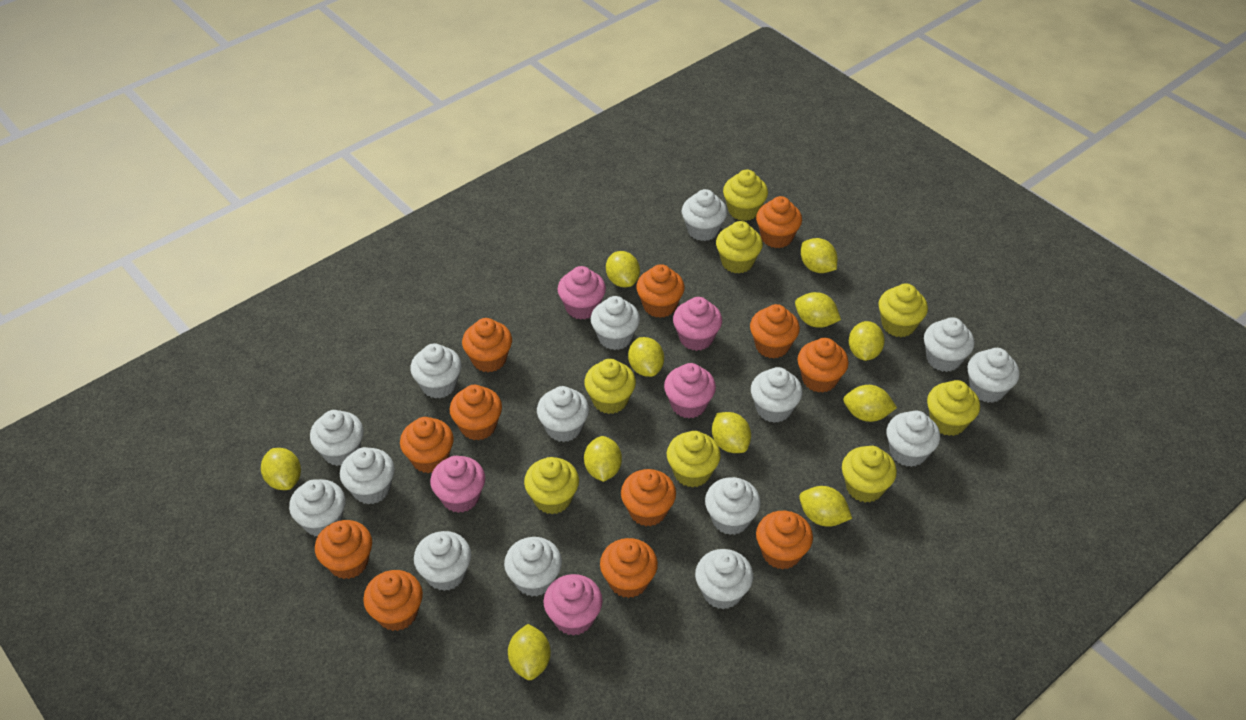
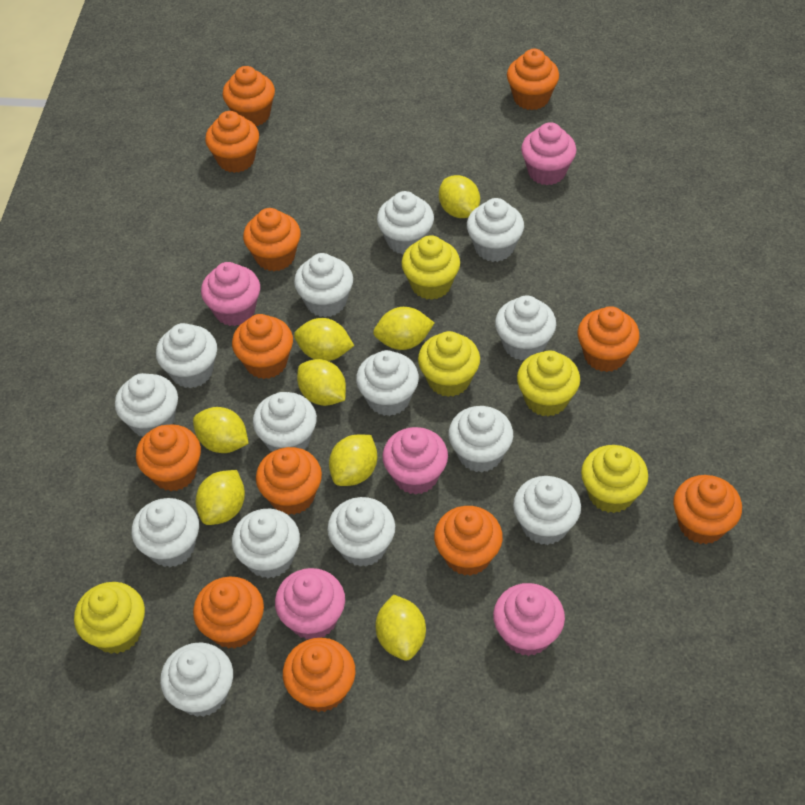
white cupcake: [289,479,346,536] [310,410,364,466] [340,447,395,504] [410,343,462,399] [414,531,471,591] [504,537,562,596] [537,386,589,442] [591,296,640,350] [682,189,727,241] [695,549,753,609] [705,477,761,535] [751,367,803,423] [887,411,940,467] [924,317,975,372] [967,348,1020,403] = 15 -> [115,373,178,437] [132,498,199,567] [156,323,217,388] [160,642,233,717] [232,509,300,578] [253,392,317,452] [294,253,353,317] [327,497,395,567] [356,350,419,416] [377,191,434,255] [448,406,513,473] [467,198,524,262] [495,295,556,361] [513,476,581,545] = 14
yellow cupcake: [524,457,579,514] [584,359,636,414] [667,431,721,487] [716,221,763,274] [723,170,768,221] [842,446,897,503] [878,284,928,337] [927,380,980,436] = 8 -> [74,582,145,654] [401,235,460,300] [418,331,480,397] [517,350,580,417] [581,445,648,513] = 5
yellow lemon: [261,448,301,490] [508,624,551,680] [584,436,622,482] [606,251,640,287] [628,337,664,377] [712,412,751,453] [795,292,841,328] [799,486,852,527] [801,238,837,273] [843,385,897,422] [849,321,885,361] = 11 -> [193,407,249,453] [196,470,245,525] [294,318,354,361] [297,359,346,406] [329,434,377,486] [373,307,434,350] [375,594,426,661] [439,175,480,218] = 8

